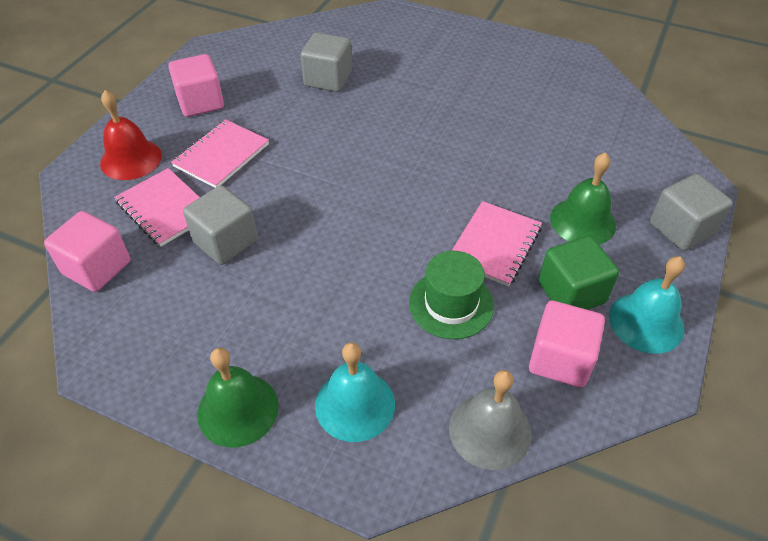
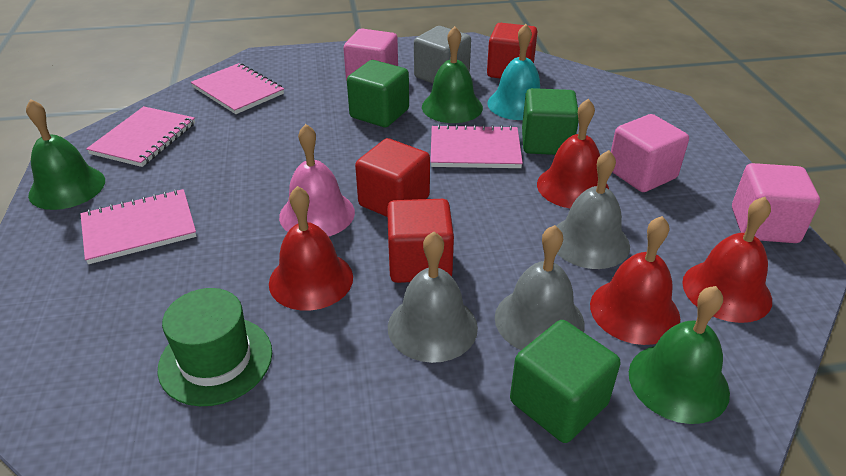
green bell: [197,348,279,447] [550,152,616,245] = 2 -> [26,99,105,210] [422,26,483,123] [629,286,730,424] = 3
green cube: [538,236,619,310] = 1 -> [347,60,409,127] [510,320,621,443] [522,88,579,155] = 3
grey bell: [449,370,532,470] = 1 -> [388,232,478,363] [495,225,585,350] [556,150,630,269] = 3
grey cube: [183,185,258,265] [300,32,352,92] [650,174,733,251] = 3 -> [414,26,471,84] = 1
pink bell: none = 0 -> [279,124,355,237] = 1
pink notebook: [114,168,200,247] [171,119,269,188] [452,201,542,287] = 3 -> [80,189,197,264] [86,106,195,167] [191,63,284,114] [430,124,523,168] = 4
red bell: [100,90,162,180] = 1 -> [269,186,353,311] [537,98,609,208] [590,216,680,345] [682,197,772,323] = 4
red cube: none = 0 -> [355,138,430,217] [387,199,454,283] [487,23,537,79] = 3
turquoise bell: [315,342,395,442] [609,256,685,354] = 2 -> [487,24,540,120] = 1

